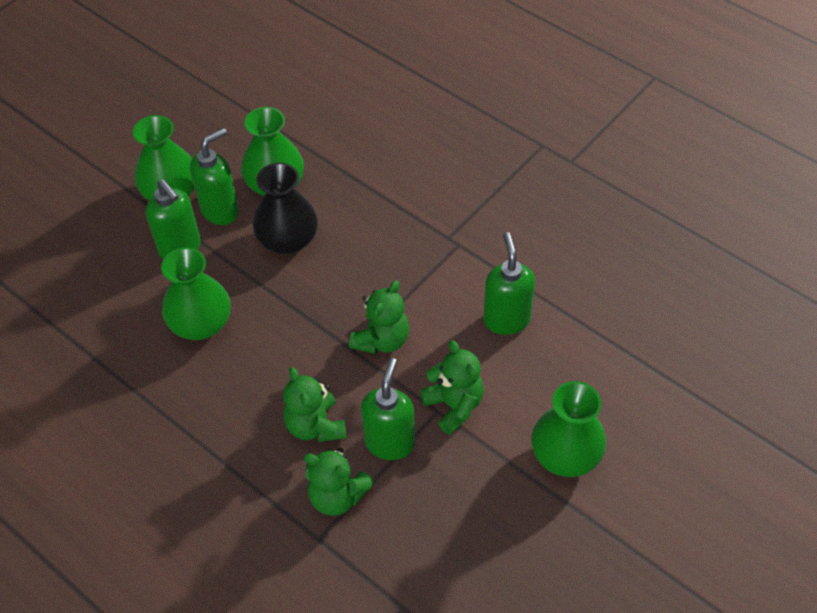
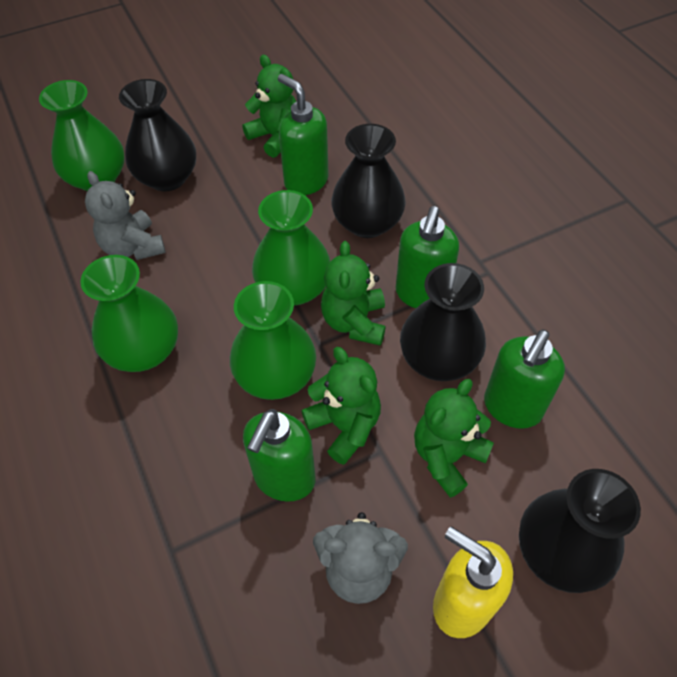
black vase: [253,163,318,254] = 1 -> [119,79,196,191] [331,124,406,238] [400,263,486,381] [519,469,641,593] = 4
grey teddy bear: none = 0 -> [85,171,165,260] [313,512,408,604] = 2
yellow soap dispenser: none = 0 -> [433,526,513,638] = 1

